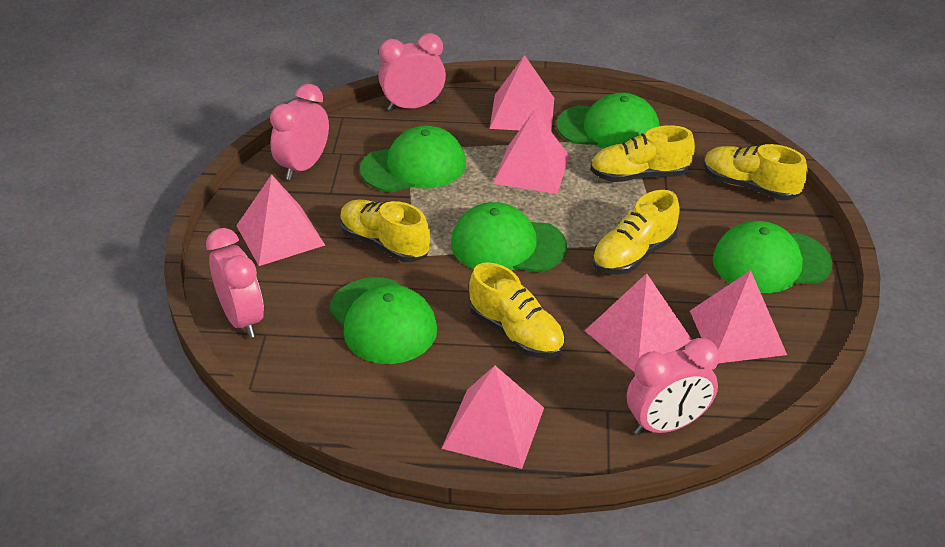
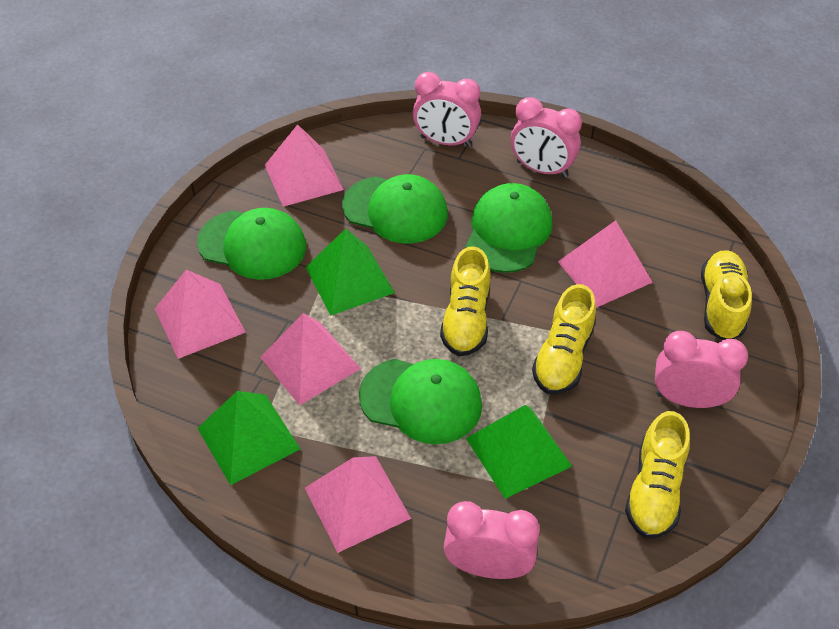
green cap: [329,277,437,364] [360,126,466,192] [451,202,567,273] [557,93,660,149] [713,221,832,293] = 5 -> [197,208,306,280] [342,174,448,243] [359,359,482,444] [465,183,553,273] = 4
green pyramid: none = 0 -> [197,391,300,485] [305,228,395,315] [466,405,572,499] = 3
pink pyramid: [236,175,325,266] [441,365,544,469] [490,55,554,132] [493,110,570,194] [585,273,692,372] [690,270,787,363] = 6 -> [155,270,246,359] [260,313,361,406] [265,124,344,207] [305,456,411,553] [558,220,653,308] = 5
yellow shoe: [340,200,430,262] [469,262,565,358] [590,125,695,182] [592,190,679,275] [704,144,807,201] = 5 -> [440,246,491,357] [532,284,596,394] [625,411,690,538] [701,250,752,340] = 4

